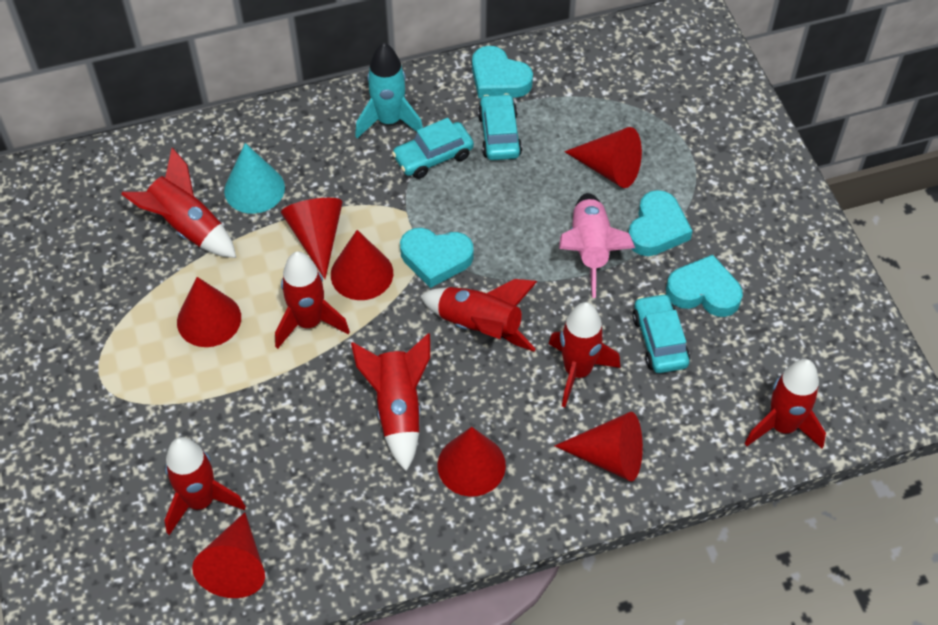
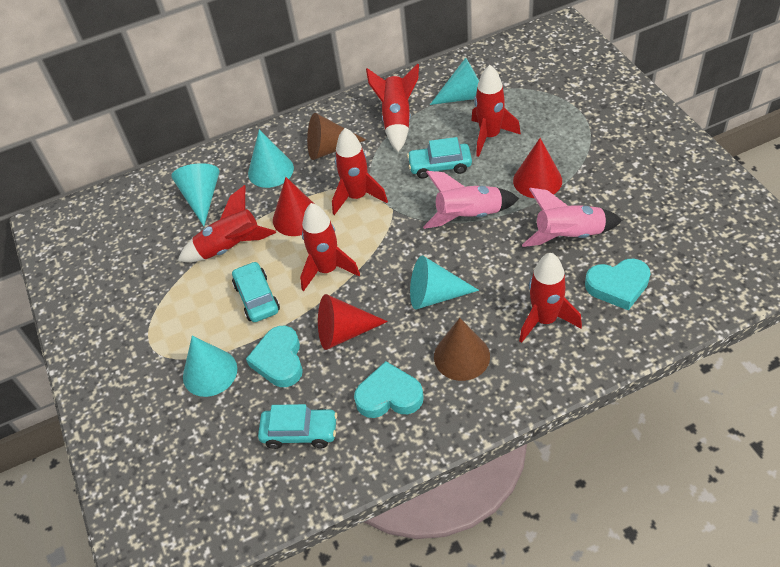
brown cone: none = 0 -> [307,113,366,160] [434,318,490,381] = 2
pink rocket: [559,193,635,298] = 1 -> [423,171,519,229] [522,188,622,247] = 2
red cone: [177,277,241,347] [192,512,265,598] [281,198,343,279] [331,230,393,300] [437,427,506,497] [555,412,643,481] [564,127,642,188] = 7 -> [273,177,314,236] [318,294,388,350] [513,138,562,198] = 3
red rocket: [121,148,236,258] [165,437,246,535] [275,251,350,349] [351,333,430,472] [420,279,537,352] [549,302,620,407] [745,359,826,448] = 7 -> [178,185,276,262] [300,203,360,291] [332,128,388,215] [366,63,419,152] [471,65,521,157] [519,253,582,343] = 6
turquoise cone: [224,143,285,214] = 1 -> [171,163,220,226] [183,336,237,397] [248,130,294,188] [410,256,479,309] [430,58,479,105] = 5
turquoise heart: [400,228,473,288] [472,46,533,98] [629,190,692,256] [666,255,743,317] = 4 -> [246,326,303,387] [354,361,424,418] [585,259,651,310] = 3
turquoise rocket: [355,43,423,138] = 1 -> none = 0

